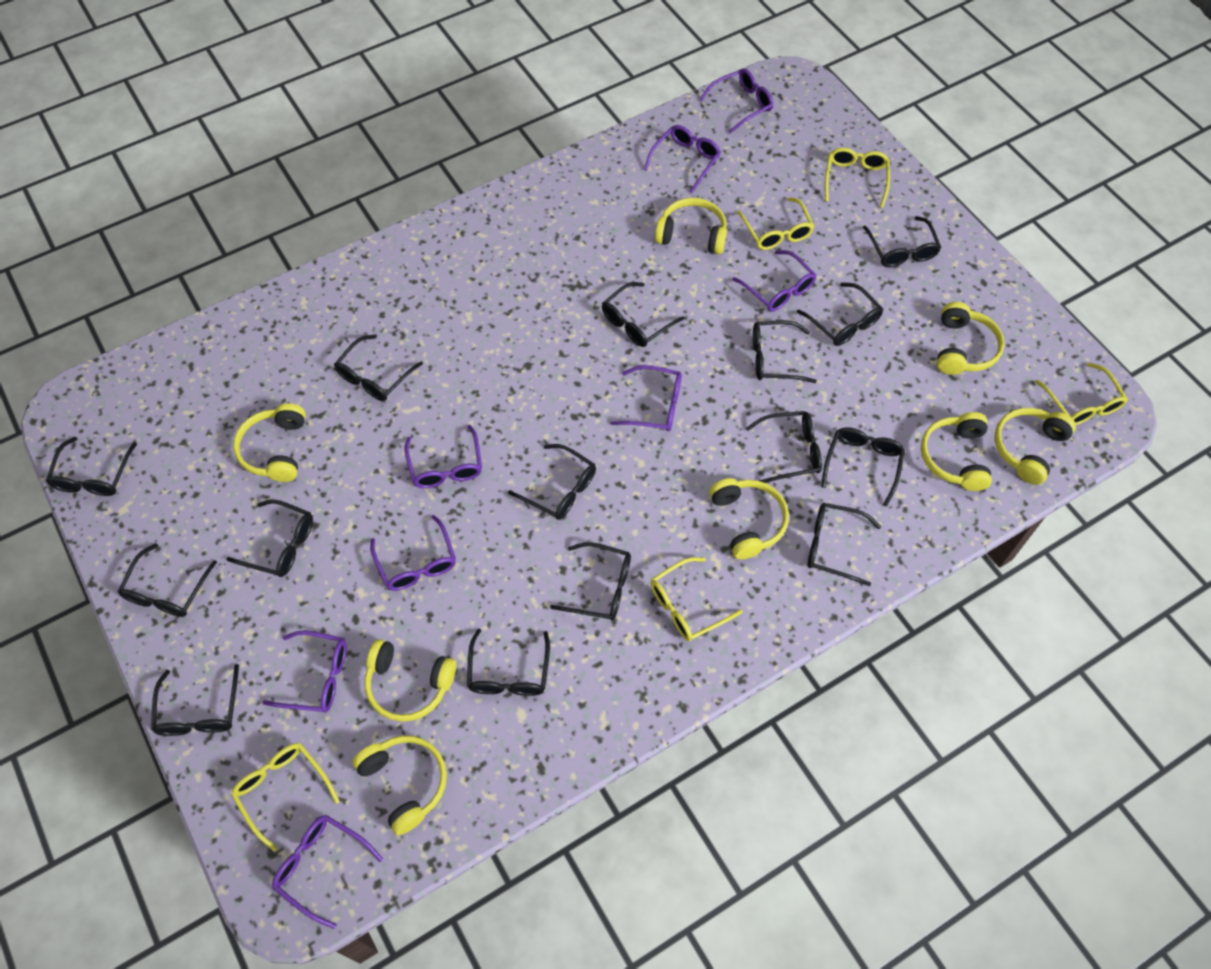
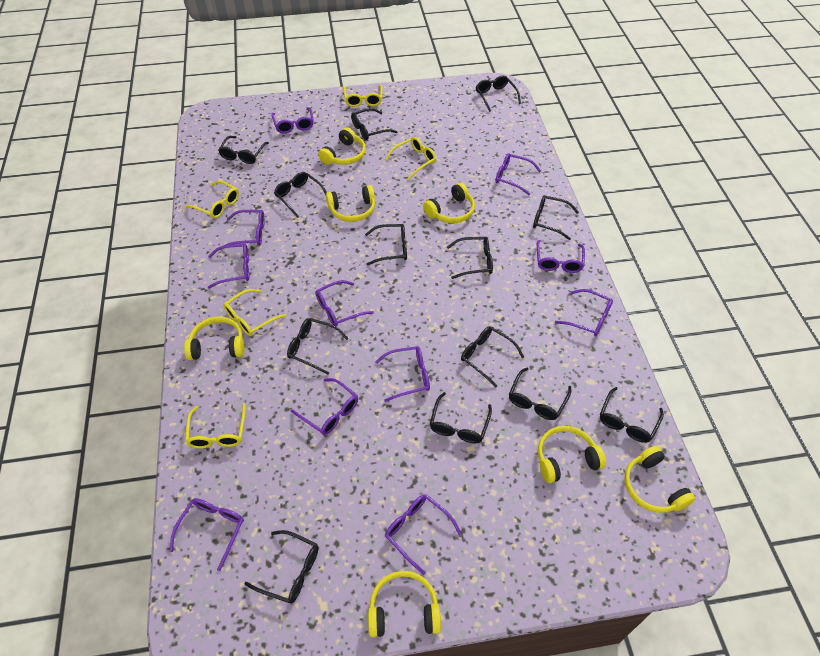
black glasses: [46,437,137,496] [118,543,217,617] [151,664,239,736] [227,500,313,577] [334,335,423,401] [467,629,550,696] [508,444,596,520] [550,542,631,621] [602,282,685,347] [746,411,822,483] [753,320,817,383] [797,283,883,346] [807,503,881,586] [821,427,905,507] [863,216,941,267] = 15 -> [218,136,269,164] [244,530,318,604] [274,172,327,218] [287,318,349,375] [351,108,398,140] [365,224,407,265] [430,392,492,444] [447,237,493,279] [461,326,524,387] [476,76,521,112] [509,368,571,420] [533,195,579,240] [600,387,664,443] = 13
purple glasses: [262,630,347,712] [272,814,383,929] [370,515,456,591] [405,425,482,488] [610,365,682,431] [644,125,721,193] [699,69,773,133] [732,250,816,312] = 8 -> [170,498,244,571] [208,244,249,289] [223,210,265,246] [271,107,314,134] [291,378,358,435] [315,280,374,327] [375,346,430,402] [385,494,462,575] [495,153,541,195] [537,240,585,273] [555,289,613,336] = 11
yellow headphones: [233,403,306,482] [353,735,447,835] [364,639,456,722] [655,198,727,254] [709,478,789,560] [921,412,992,491] [937,302,1005,375] [994,408,1076,485] = 8 -> [184,317,244,360] [318,127,366,165] [326,185,375,222] [368,571,441,637] [423,183,475,223] [538,426,606,483] [624,446,695,513] = 7

